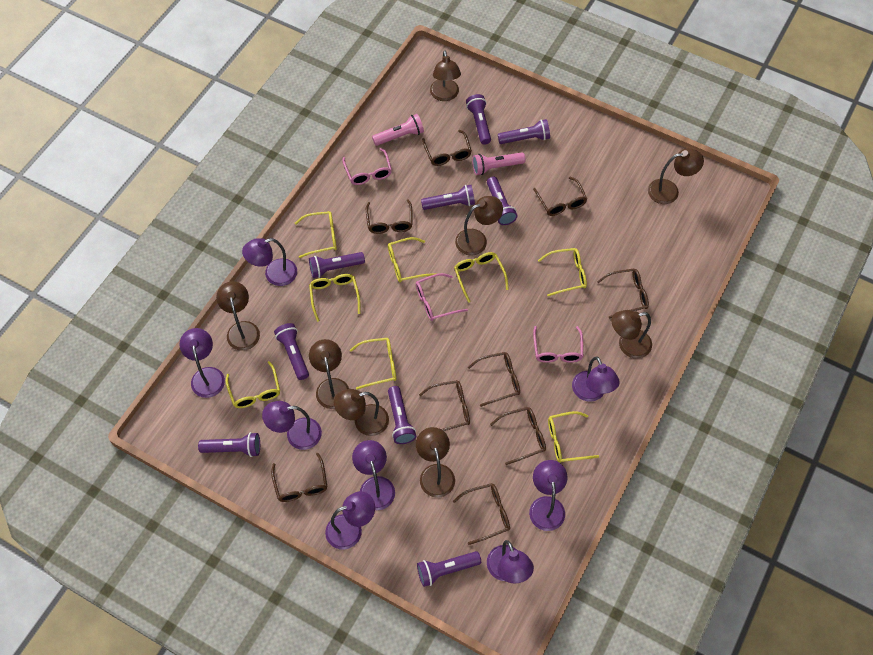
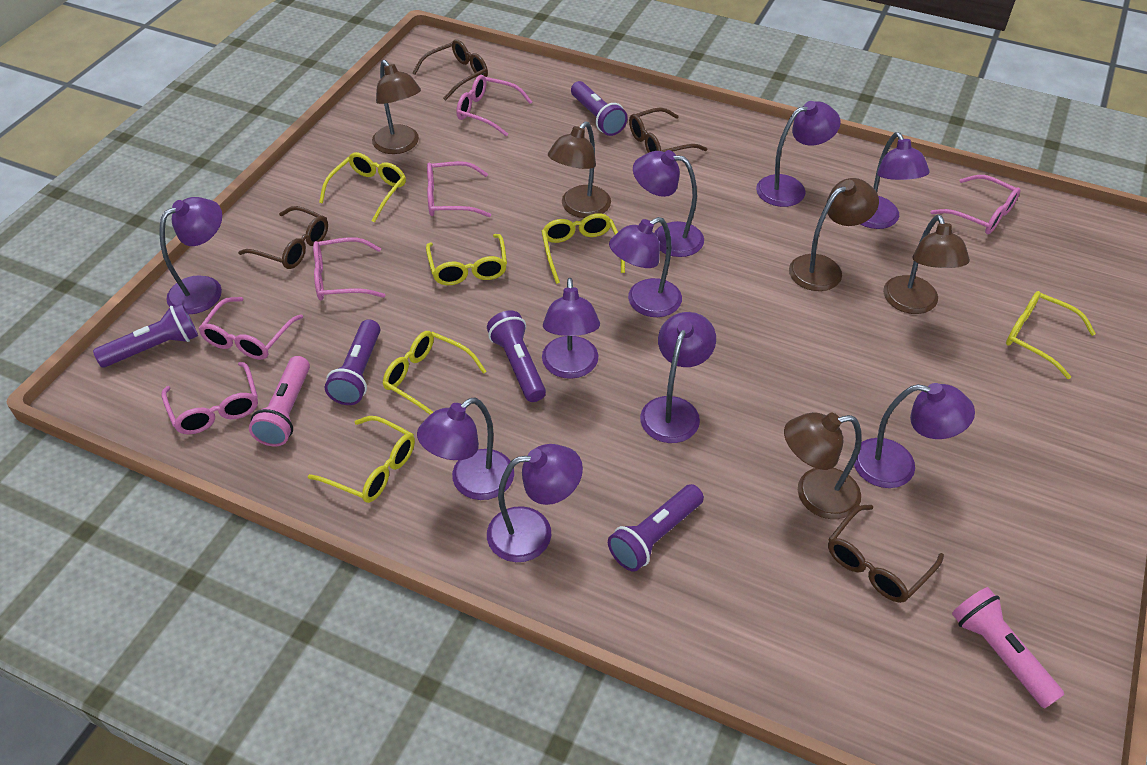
brown glasses: [271,453,327,502] [366,199,413,234] [419,380,470,431] [422,130,472,166] [453,483,510,545] [468,352,520,407] [490,407,546,465] [533,177,587,216] [597,268,649,319] = 9 -> [238,206,328,269] [413,39,488,101] [629,108,707,153] [828,505,944,603] = 4
brown lamp: [216,281,260,351] [309,339,349,409] [334,389,389,436] [416,427,455,498] [430,51,461,101] [455,196,503,256] [611,310,652,359] [648,148,704,204] = 8 -> [372,60,421,154] [548,121,611,218] [784,412,862,519] [789,178,879,291] [883,215,970,314] = 5
pink glasses: [343,148,392,185] [416,273,468,321] [533,326,583,363] = 3 -> [162,362,258,434] [198,297,303,360] [313,237,385,300] [427,161,491,217] [456,75,532,136] [930,175,1021,234] = 6
purple flashlight: [198,432,260,457] [274,323,309,380] [309,252,365,278] [388,386,416,444] [417,551,481,587] [421,185,475,210] [466,94,491,145] [487,177,517,225] [498,119,550,144] = 9 -> [93,303,198,367] [325,319,380,405] [487,310,546,402] [571,81,628,136] [608,484,704,572] = 5
purple lamp: [180,328,225,398] [242,238,297,286] [262,401,322,450] [325,491,375,550] [352,440,395,510] [487,540,534,583] [529,460,568,531] [572,357,620,402] = 8 -> [159,197,222,314] [417,398,514,500] [487,444,583,562] [542,278,600,379] [609,217,682,317] [633,150,704,257] [640,312,716,443] [756,101,841,207] [854,383,975,488] [860,132,930,229] = 10
yellow glasses: [226,361,280,408] [295,211,337,258] [309,274,360,322] [350,338,396,389] [388,237,436,282] [454,252,509,303] [538,248,587,296] [548,411,599,463] = 8 -> [308,416,415,503] [319,152,406,223] [383,331,487,415] [426,234,507,285] [541,213,625,284] [1006,291,1096,379] = 6

